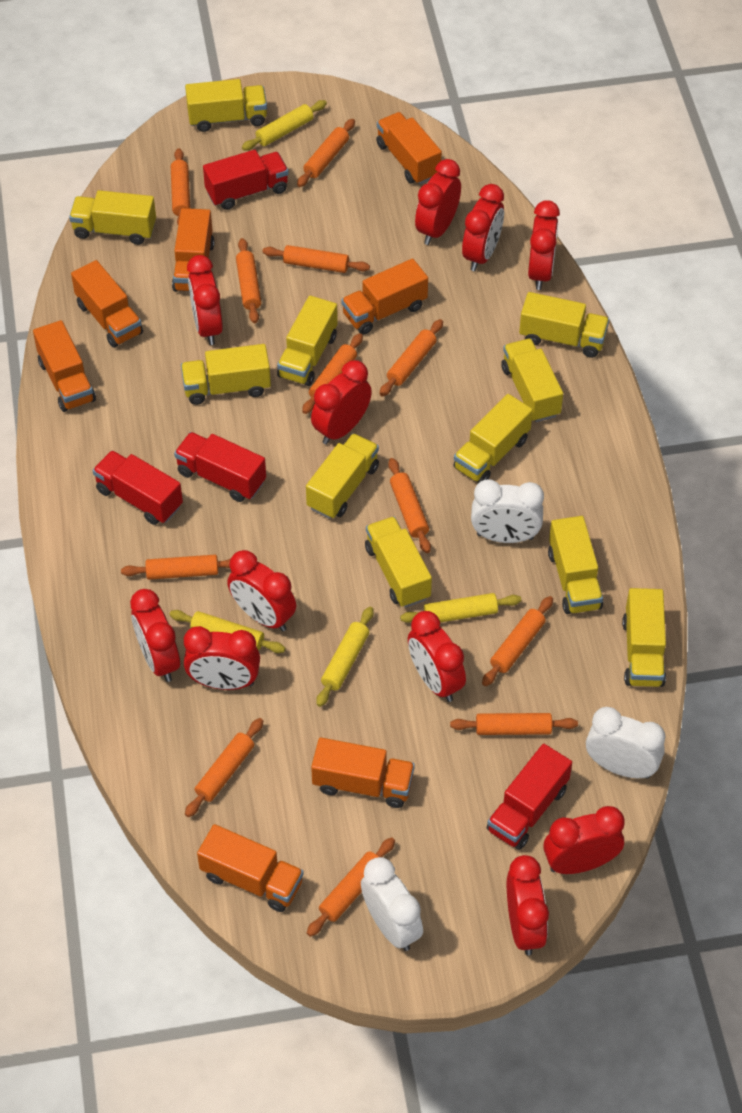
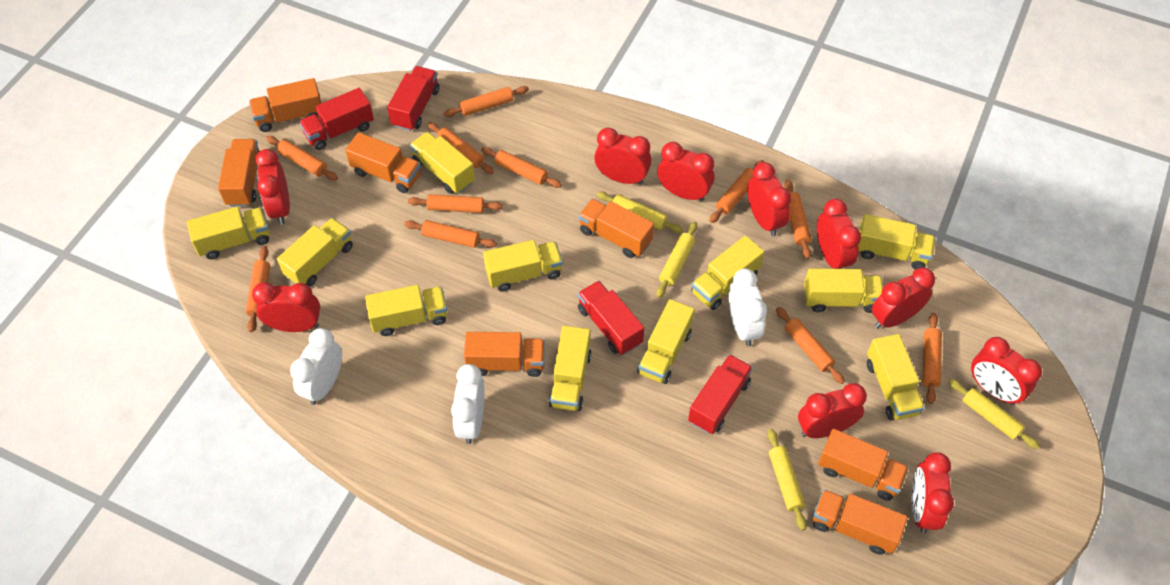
orange rolling pin: [121,555,230,580] [171,148,190,225] [185,718,263,817] [236,238,261,323] [262,245,370,273] [297,119,355,187] [302,333,363,414] [307,837,395,937] [379,319,443,397] [388,458,431,553] [450,713,578,735] [482,596,553,686] = 12 -> [246,246,270,332] [266,136,338,181] [404,220,497,248] [408,194,503,213] [428,122,494,174] [444,86,529,117] [481,147,562,188] [710,160,764,223] [776,307,845,384] [784,180,811,259] [922,313,942,404] = 11
red clock: [130,589,180,682] [184,626,260,690] [187,255,223,345] [227,550,296,631] [311,360,372,445] [408,611,466,702] [415,159,461,245] [462,184,504,271] [507,855,549,955] [528,200,560,290] [543,806,625,874] = 11 -> [252,282,320,332] [256,149,290,225] [594,128,651,185] [657,142,714,202] [747,162,791,236] [798,383,867,438] [817,199,861,269] [872,267,935,329] [911,452,954,533] [971,337,1042,405] = 10

